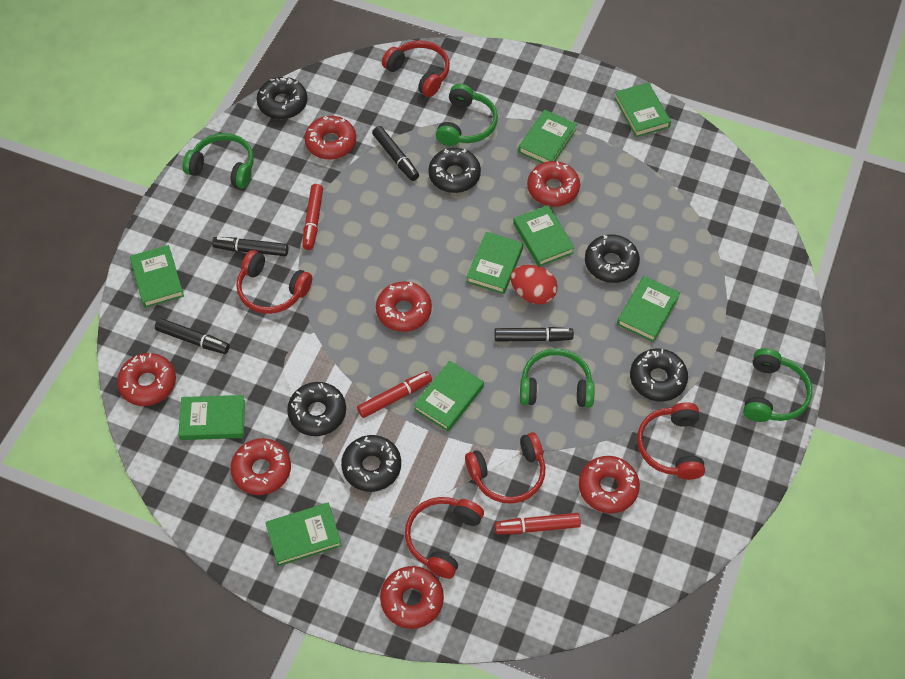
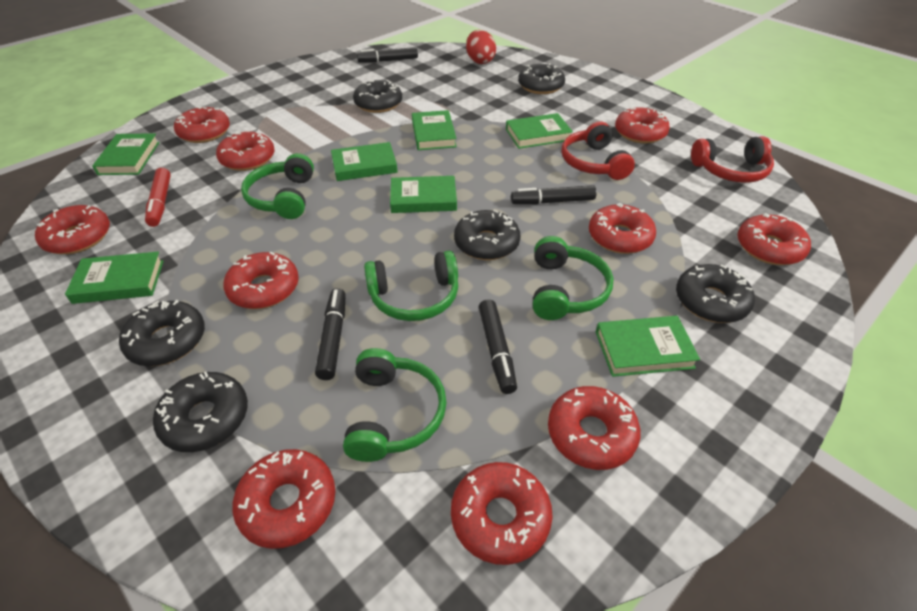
green book: [130,245,184,308] [178,395,245,440] [265,503,342,566] [414,361,484,432] [466,232,523,294] [513,205,575,267] [518,110,577,163] [614,82,671,137] [617,276,680,342] = 9 -> [65,252,163,304] [92,133,160,175] [331,142,397,181] [390,176,457,213] [412,110,457,150] [506,113,573,149] [596,316,700,377] = 7
red donut: [117,353,176,406] [230,438,291,495] [305,116,356,160] [376,281,432,332] [380,566,444,629] [527,161,580,207] [579,456,640,513] = 7 -> [35,205,110,254] [174,106,230,143] [216,131,275,171] [223,252,299,309] [233,449,335,549] [451,462,553,565] [548,386,640,470] [589,203,656,254] [615,107,670,143] [738,213,811,265] = 10
red headphones: [236,250,312,314] [382,40,450,97] [405,497,484,579] [465,432,545,504] [637,402,705,480] = 5 -> [561,121,635,180] [691,136,774,183] = 2
red marker: [303,184,323,250] [357,371,432,418] [495,513,581,534] = 3 -> [145,168,171,227] = 1

